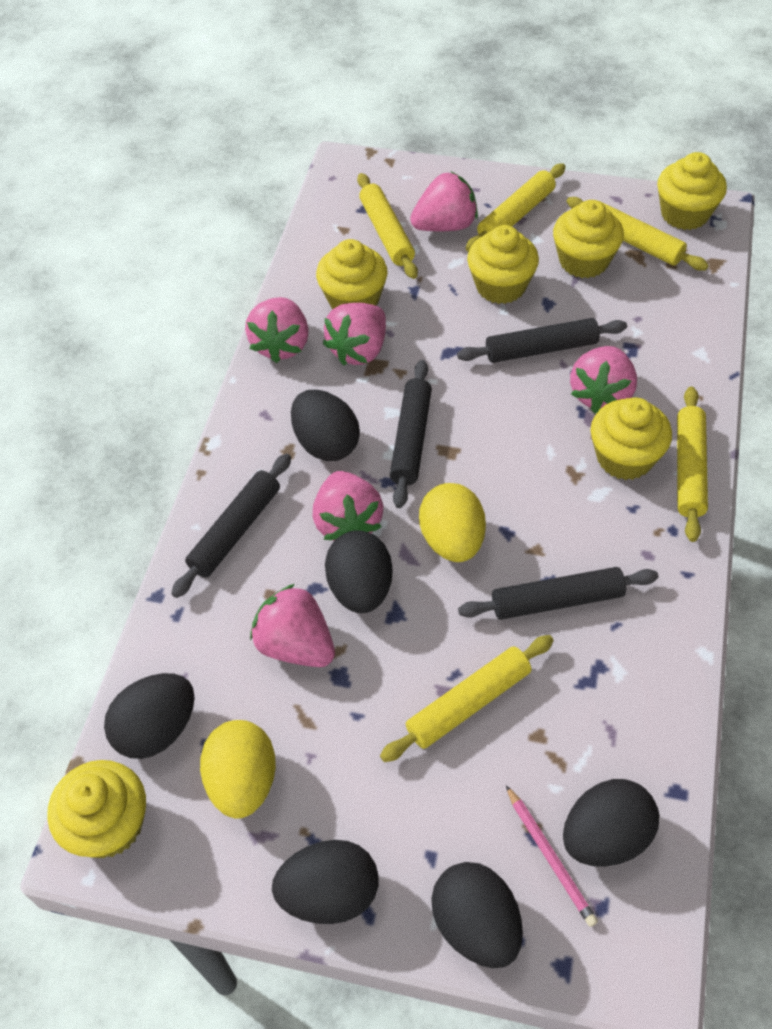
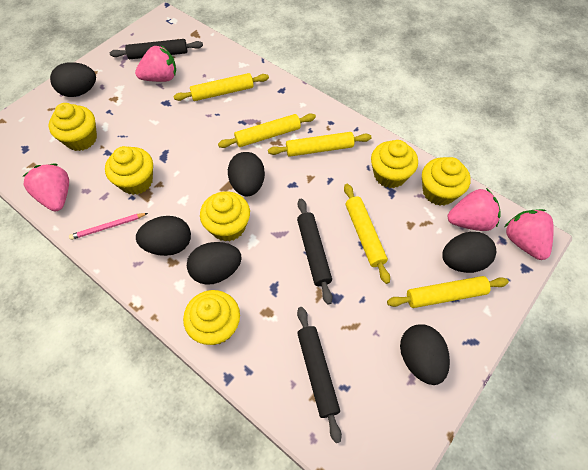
black rolling pin: [171,454,291,598] [390,360,432,508] [457,318,627,363] [458,567,659,620] = 4 -> [110,39,203,59] [297,198,333,305] [297,307,342,443] = 3
pink strawberry: [245,297,309,363] [250,584,335,667] [313,471,384,541] [323,303,386,366] [410,172,478,231] [570,346,637,413] = 6 -> [22,164,69,211] [135,45,176,82] [447,188,501,231] [505,209,554,260] = 4
yellow egg: [200,720,276,819] [419,483,486,562] = 2 -> none = 0

